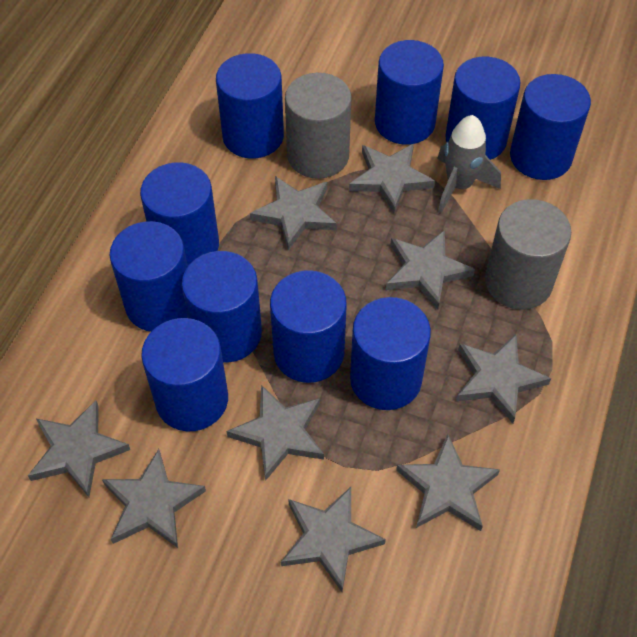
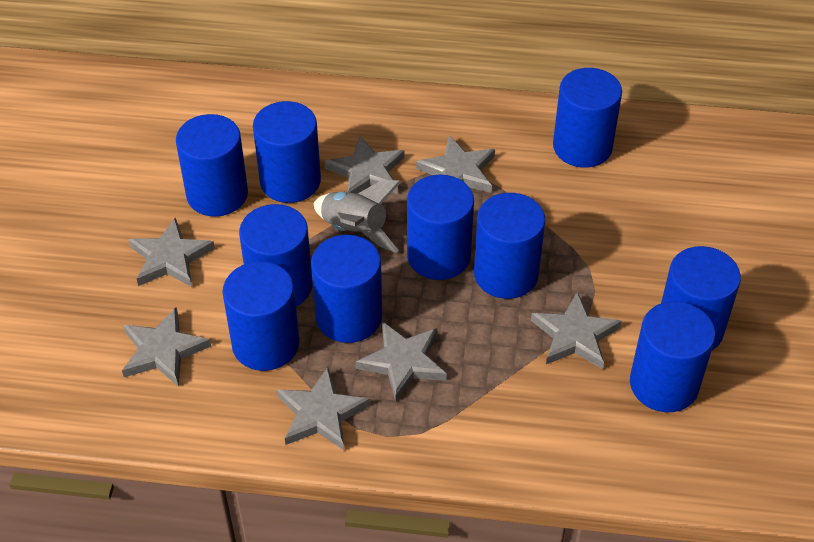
grey cylinder: [285,73,352,179] [485,199,571,310] = 2 -> none = 0
grey star: [28,401,130,497] [102,449,206,548] [226,385,324,481] [250,176,337,251] [281,487,386,592] [349,144,435,213] [386,230,475,310] [396,434,500,531] [456,334,551,424] = 9 -> [122,307,211,387] [128,218,215,287] [277,367,370,451] [324,136,404,194] [356,321,447,402] [416,135,495,193] [531,292,622,369] = 7

